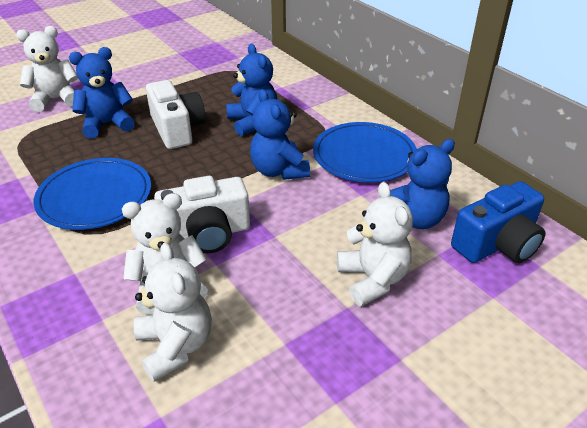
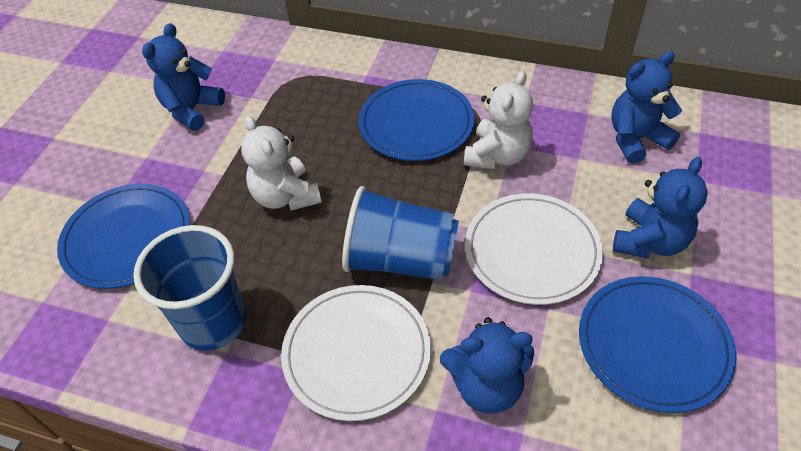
blue camera: [451,181,545,263] = 1 -> none = 0
blue cup: none = 0 -> [133,225,246,351] [342,186,459,280] = 2
blue plate: [34,158,151,230] [313,122,417,182] = 2 -> [57,184,190,289] [359,79,475,161] [579,276,737,413] = 3
white camera: [146,80,206,149] [154,176,250,254] = 2 -> none = 0
white plate: none = 0 -> [281,285,431,421] [465,193,603,305] = 2
white teddy bear: [16,26,78,112] [122,193,208,314] [134,242,212,382] [337,182,413,306] = 4 -> [241,115,322,211] [464,71,533,169] = 2

